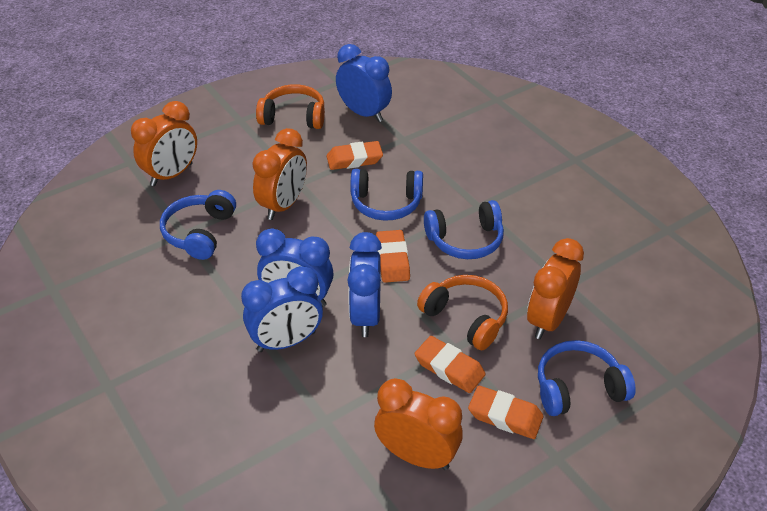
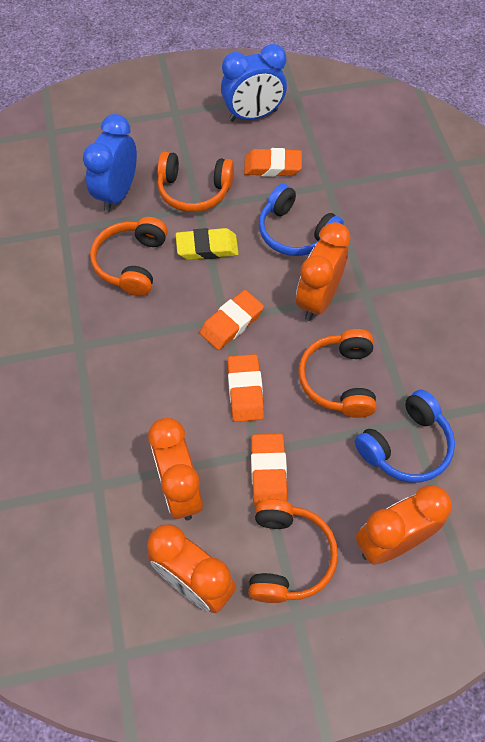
blue clock: [241,266,323,352] [256,228,334,307] [336,44,392,122] [348,232,382,337] = 4 -> [83,114,137,212] [221,44,287,122] = 2
blue headphones: [160,190,236,260] [350,169,423,221] [424,200,504,259] [538,340,636,416] = 4 -> [259,184,344,256] [355,390,455,483] = 2
orange headphones: [256,84,325,129] [417,275,508,350] = 2 -> [90,217,167,296] [157,152,234,212] [248,499,338,603] [298,329,376,418] = 4
yellow eraser: none = 0 -> [176,228,239,260] = 1

